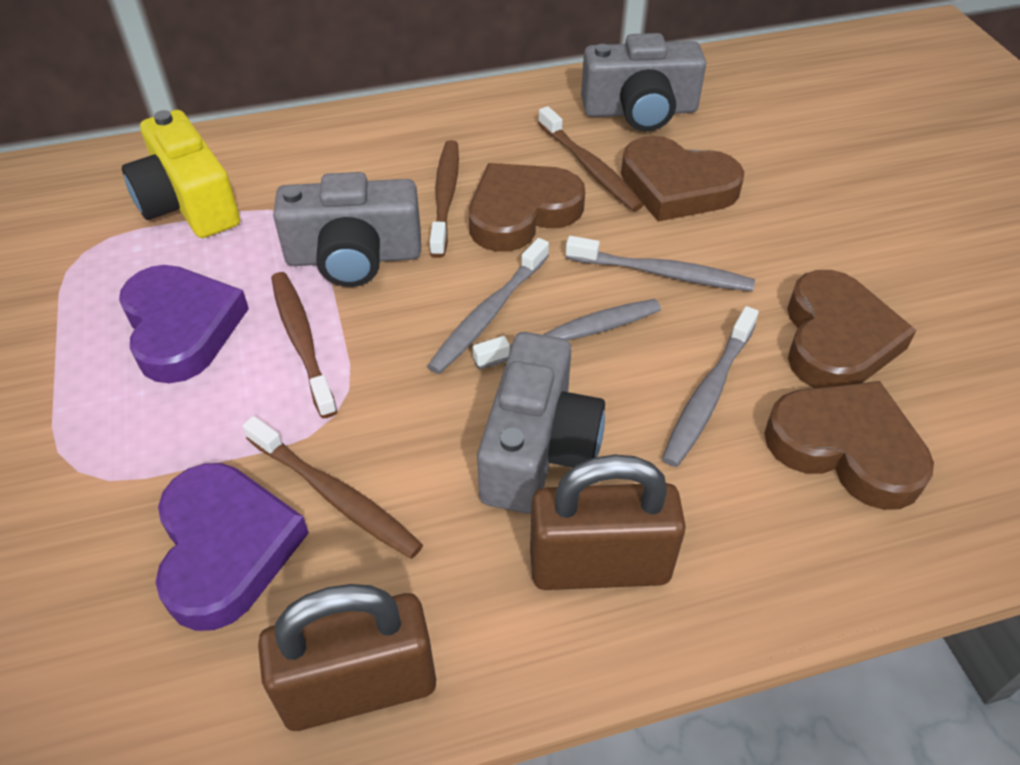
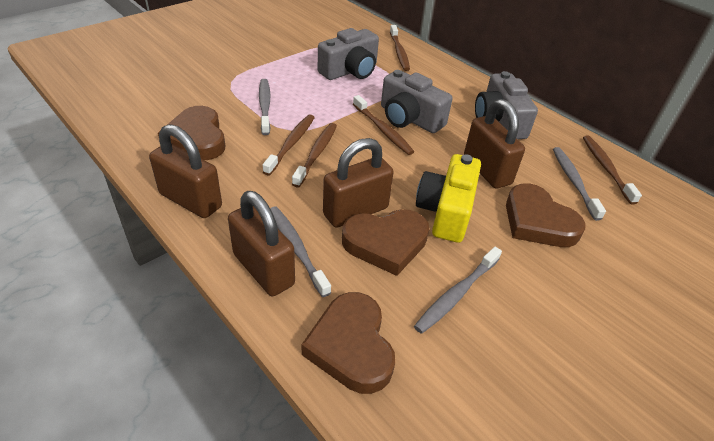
brown padlock: [258,584,436,731] [530,455,686,590] = 2 -> [149,124,222,218] [228,191,295,296] [323,138,394,228] [464,99,525,188] = 4
brown toothbrush: [242,416,423,559] [271,272,337,418] [430,140,459,258] [538,106,643,211] = 4 -> [263,115,315,176] [292,123,337,188] [353,95,414,155] [390,25,410,71] [583,136,642,205] = 5
purple heart: [119,265,249,383] [156,463,309,631] = 2 -> none = 0

